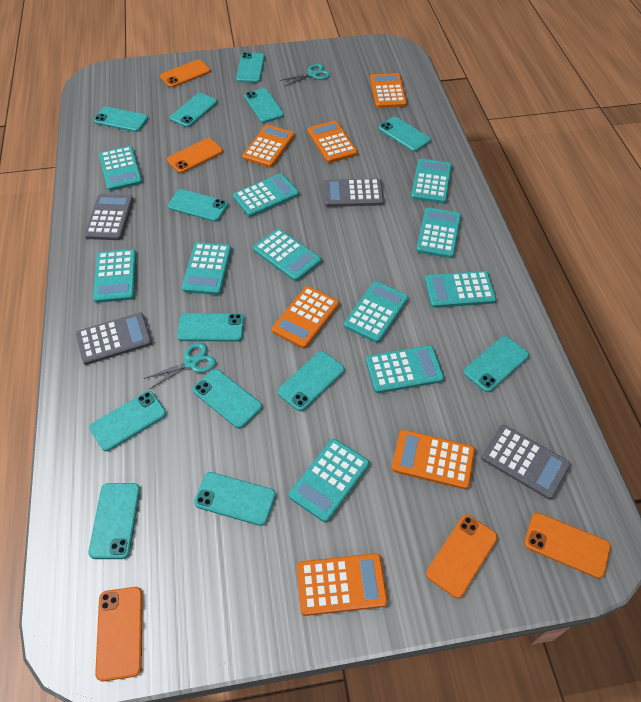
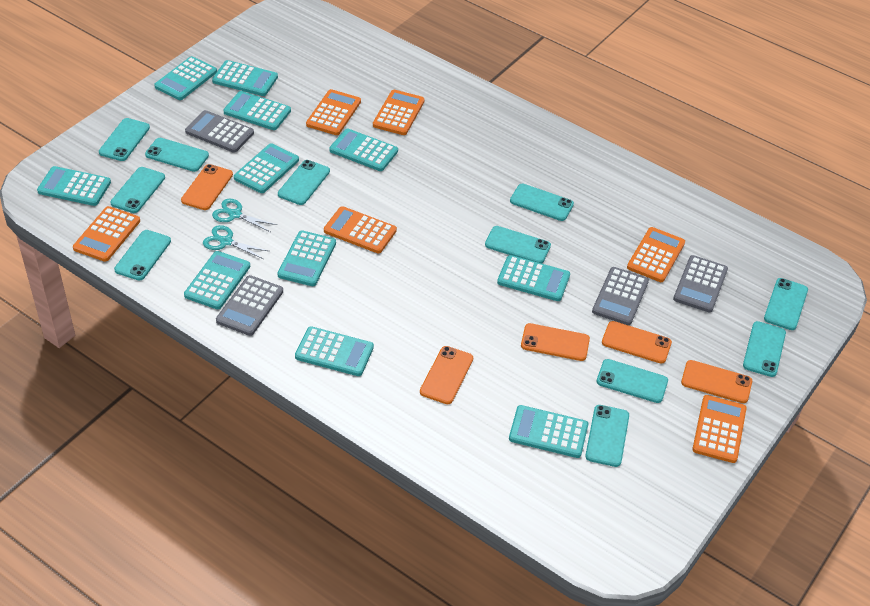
turquoise phone: [88,483,140,559] [89,391,166,451] [94,107,148,132] [168,189,228,222] [170,93,217,127] [177,313,244,342] [193,369,262,429] [194,472,276,526] [236,52,265,83] [244,88,284,123] [277,351,345,411] [378,117,431,152] [463,336,529,392] = 13 -> [99,118,150,161] [110,167,165,213] [114,230,171,280] [145,138,209,172] [278,160,330,205] [485,226,551,264] [510,184,574,221] [585,405,629,467] [597,359,668,403] [743,321,786,377] [764,278,808,330] = 11

